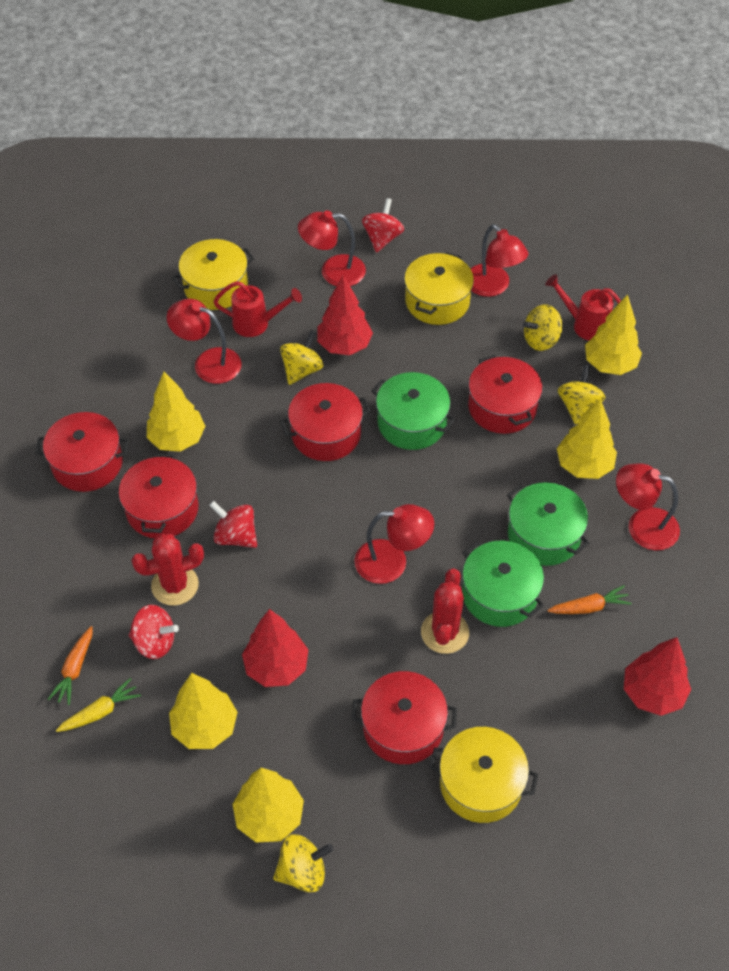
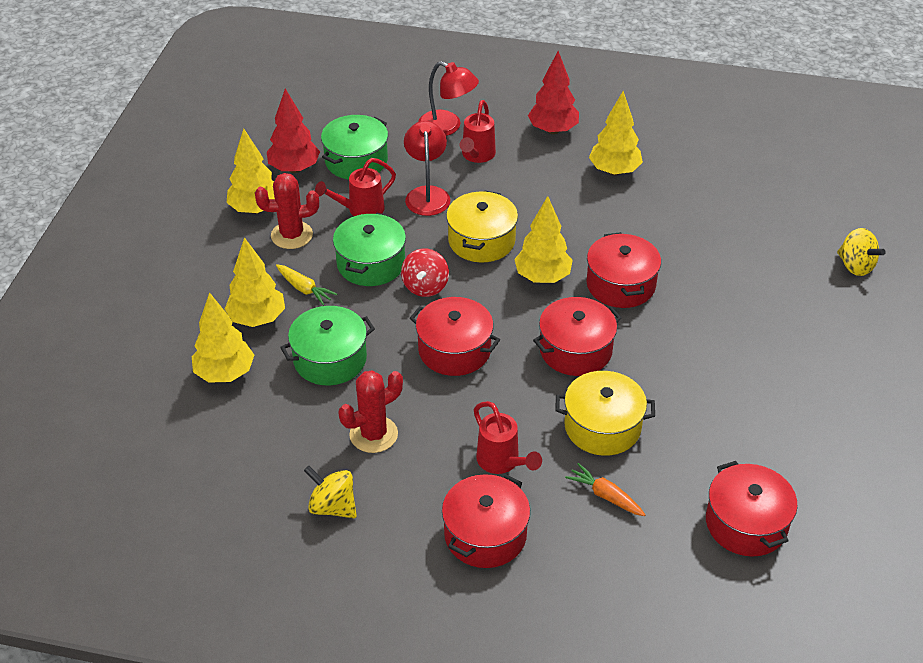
orange carrot: [48,626,93,705] [547,585,632,614] = 2 -> [565,463,645,516] = 1
red lamp: [167,299,242,384] [298,211,366,286] [354,504,434,584] [470,224,528,297] [616,463,680,551] = 5 -> [404,121,450,216] [418,61,479,136] = 2
red spinning top: [129,605,179,659] [209,501,257,548] [362,198,404,253] = 3 -> [401,249,449,297] = 1
red tree: [242,609,308,687] [317,275,373,355] [624,637,691,716] = 3 -> [267,89,320,173] [528,51,579,134] = 2
red watering can: [213,281,302,337] [545,274,621,340] = 2 -> [315,158,396,216] [460,100,496,163] [474,401,542,474] = 3
yellow pot: [172,239,254,310] [404,252,474,325] [429,727,539,823] = 3 -> [446,191,518,262] [555,371,655,456] = 2
yellow spinning top: [273,834,333,892] [280,330,323,385] [523,304,562,351] [558,365,606,424] = 4 -> [304,466,357,518] [837,228,886,276] = 2

